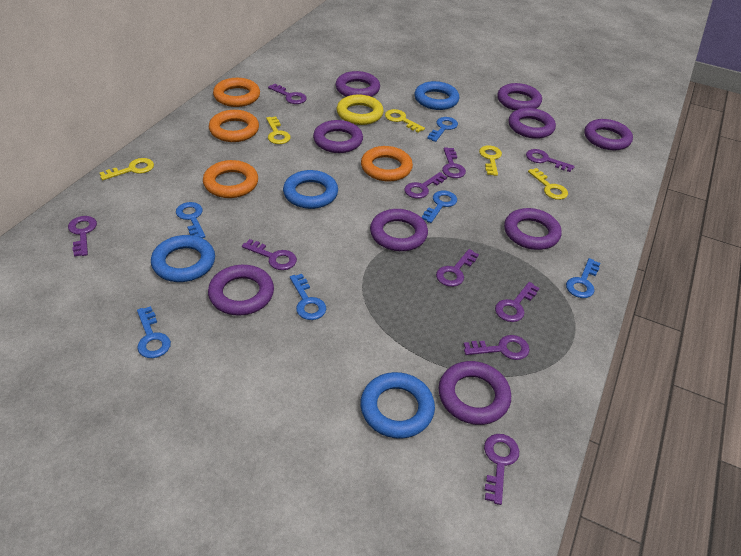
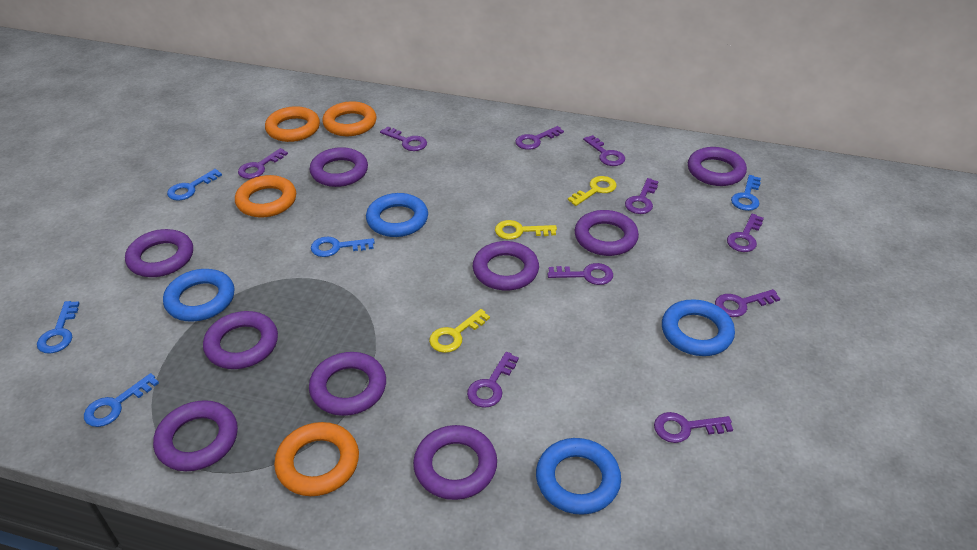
blue key: [137,306,171,358] [176,202,206,238] [290,274,326,320] [421,190,457,223] [427,117,458,142] [566,258,600,298] = 6 -> [37,301,80,353] [84,373,159,427] [167,169,222,201] [311,237,375,257] [731,175,761,211] = 5
yellow key: [100,158,154,180] [266,116,291,144] [385,109,425,133] [479,145,502,176] [528,168,568,200] = 5 -> [429,309,490,353] [495,220,557,240] [568,176,617,206] = 3
yellow ring: [337,95,384,125] = 1 -> none = 0

